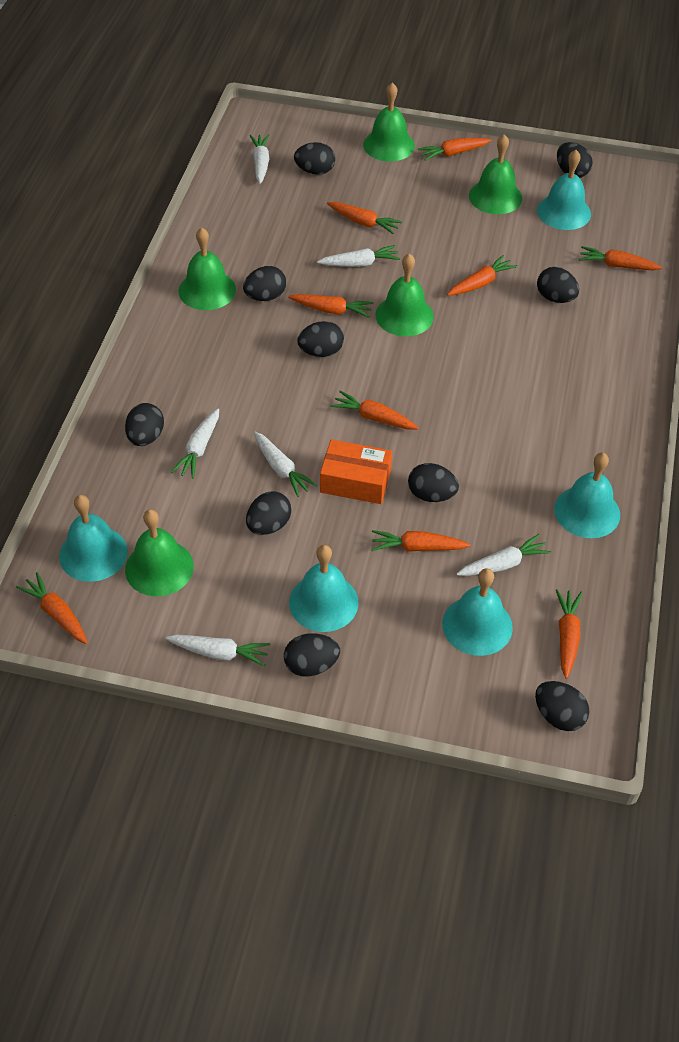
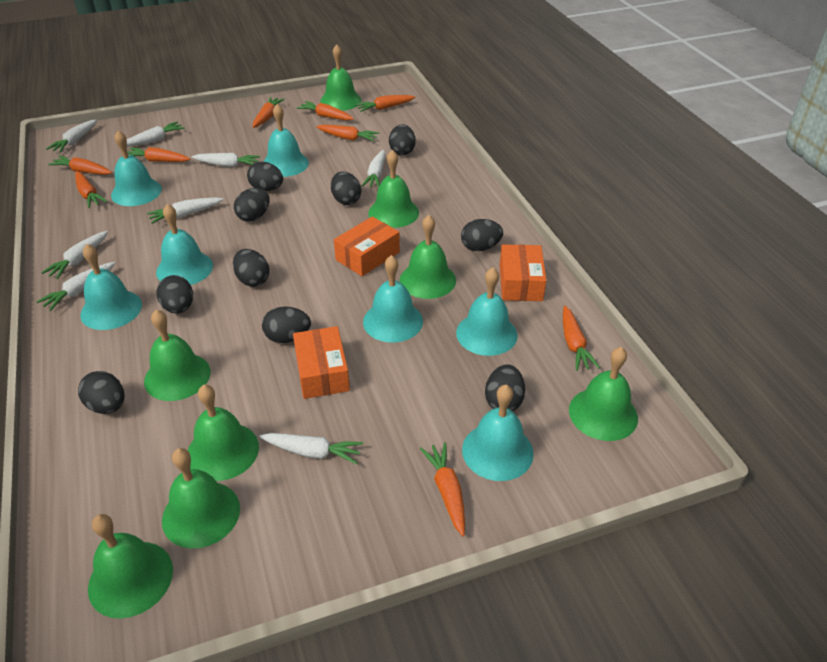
green bell: [125,509,194,596] [178,227,236,310] [363,83,415,161] [375,253,434,336] [469,134,522,214] = 5 -> [88,514,173,618] [144,310,211,401] [162,448,240,549] [188,384,259,481] [320,44,361,111] [368,150,419,228] [400,215,456,299] [569,347,638,441] = 8
orange box: [320,439,392,504] = 1 -> [293,326,350,399] [334,217,400,276] [499,244,547,301] = 3
turquoise bell: [59,495,128,582] [289,545,359,632] [442,568,513,656] [537,150,591,230] [554,453,620,538] = 5 -> [80,244,142,330] [111,131,162,206] [156,204,213,285] [263,104,309,177] [363,255,423,343] [456,268,518,356] [462,385,534,481] = 7
white carrot: [165,634,270,667] [171,408,219,479] [250,134,269,184] [254,432,318,497] [317,245,400,267] [457,534,551,576] = 6 -> [36,262,115,311] [41,231,108,279] [46,120,97,153] [126,121,185,146] [147,198,224,224] [192,153,260,167] [259,433,363,464] [361,150,386,188] = 8

